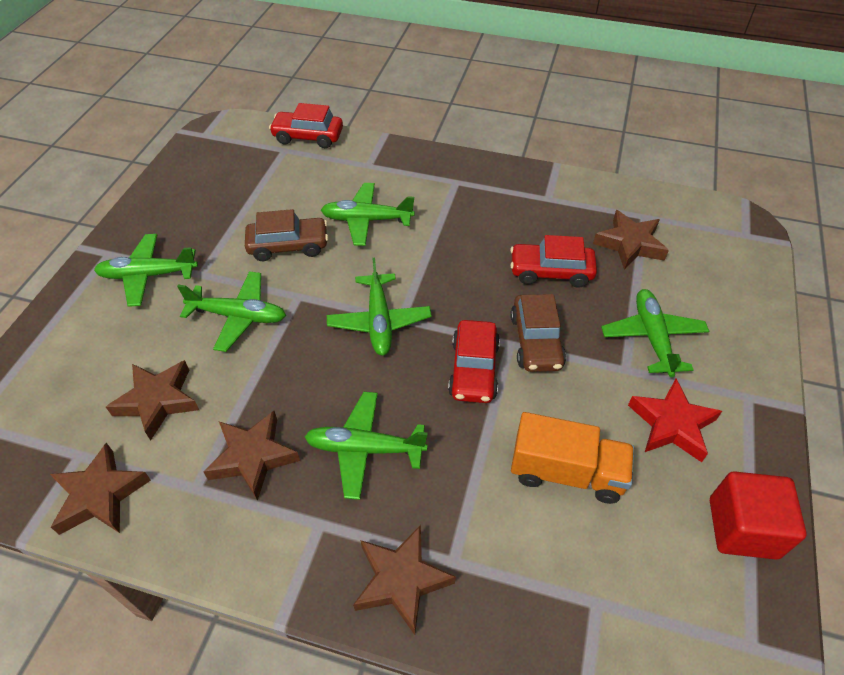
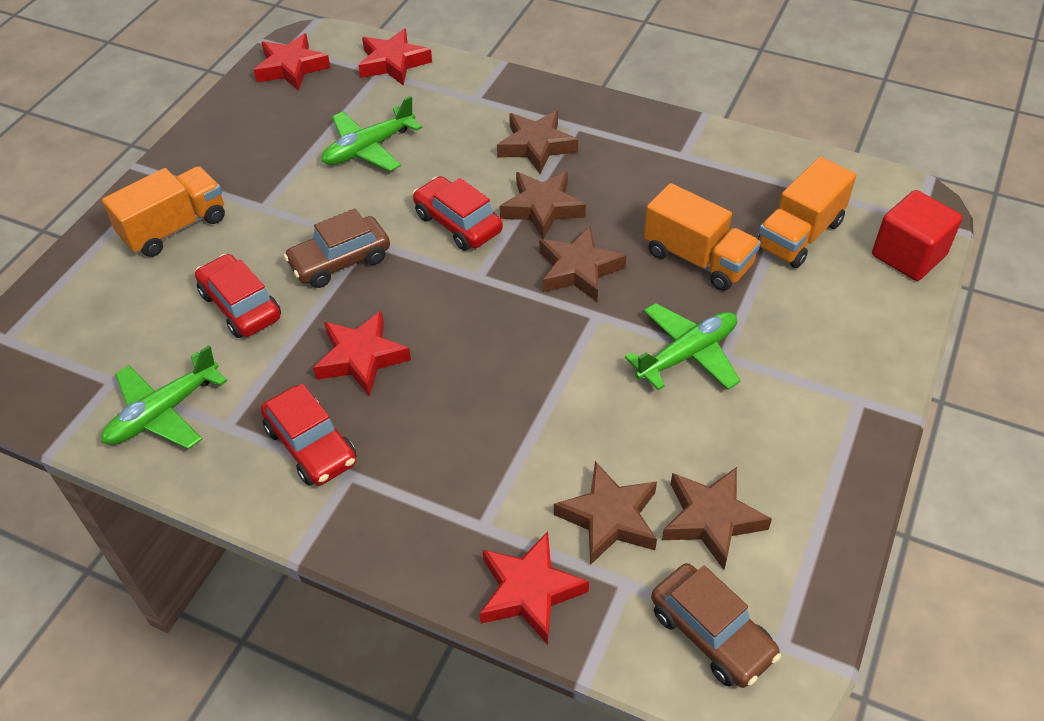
green plane: [94,234,198,307] [177,271,286,352] [304,392,428,500] [321,183,415,246] [327,258,432,355] [601,289,709,377] = 6 -> [101,345,227,449] [322,96,422,171] [625,303,740,390] = 3
orange truck: [511,412,634,504] = 1 -> [102,166,225,257] [644,183,761,291] [757,157,856,268] = 3
red star: [628,379,722,462] = 1 -> [254,33,330,91] [313,311,411,397] [358,28,432,86] [480,532,589,644] = 4

